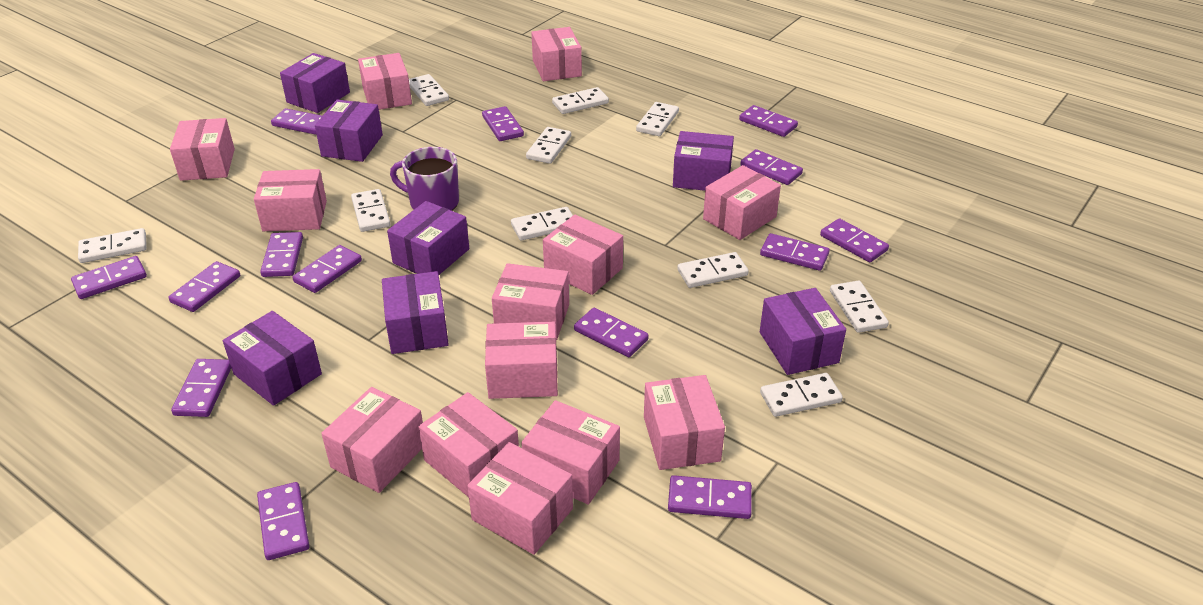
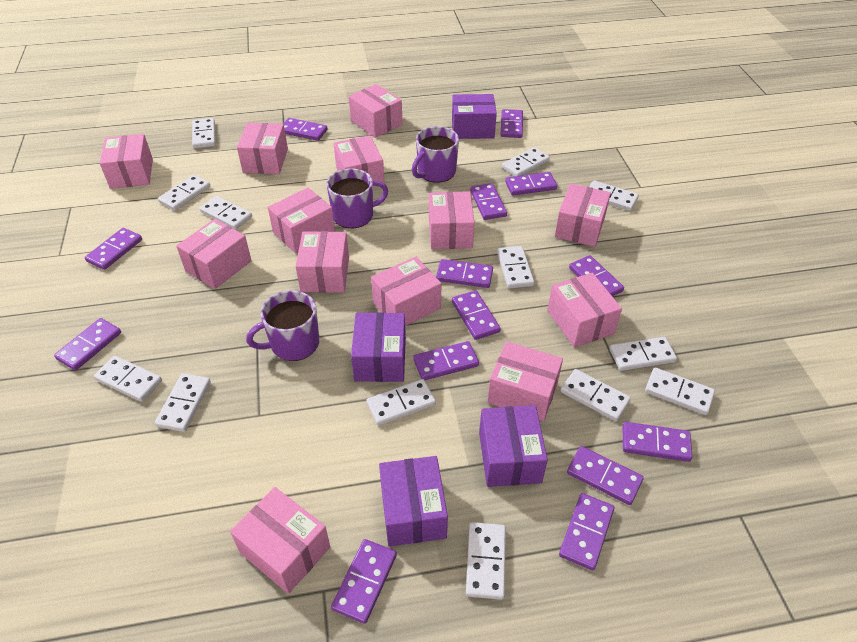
purple box: [223,311,322,406] [280,53,350,113] [315,100,383,162] [382,271,449,354] [387,201,469,275] [673,131,734,191] [760,288,846,375] = 7 -> [351,312,406,382] [379,456,448,547] [452,94,497,139] [479,405,548,487] = 4
purple mug: [390,147,459,211] = 1 -> [246,290,319,361] [326,169,388,228] [412,126,459,183] = 3
white domino: [78,228,147,263] [351,189,390,232] [409,74,449,106] [511,207,573,241] [526,127,571,164] [552,87,609,114] [636,102,679,136] [677,252,749,288] [760,373,843,417] [830,280,889,333] = 10 -> [94,356,162,402] [155,373,211,432] [158,175,210,211] [192,118,216,148] [199,196,252,230] [366,379,436,426] [466,522,506,600] [497,246,534,288] [502,147,550,176] [561,369,631,421] [589,180,639,211] [610,337,677,371] [645,367,715,415] = 13

